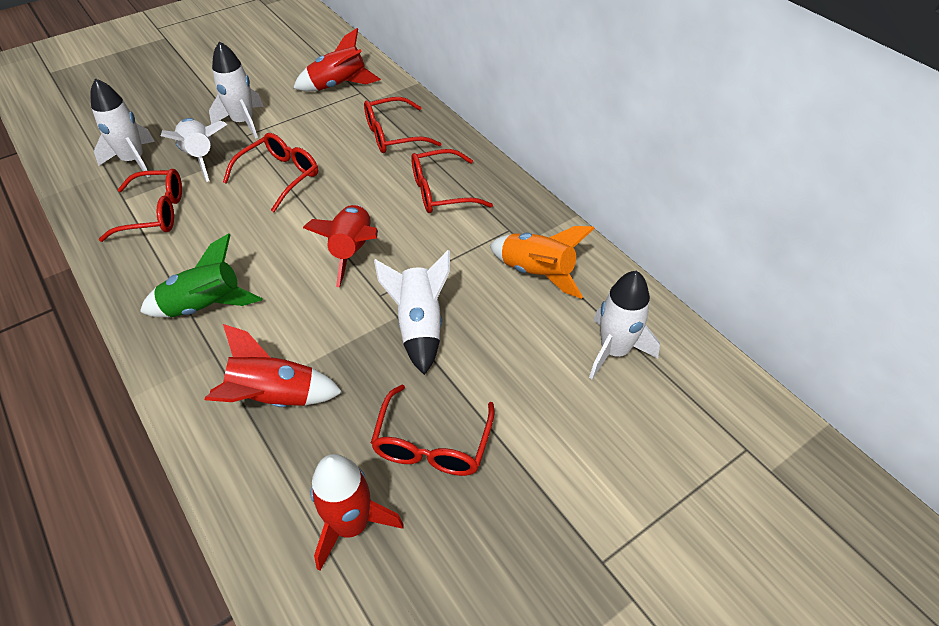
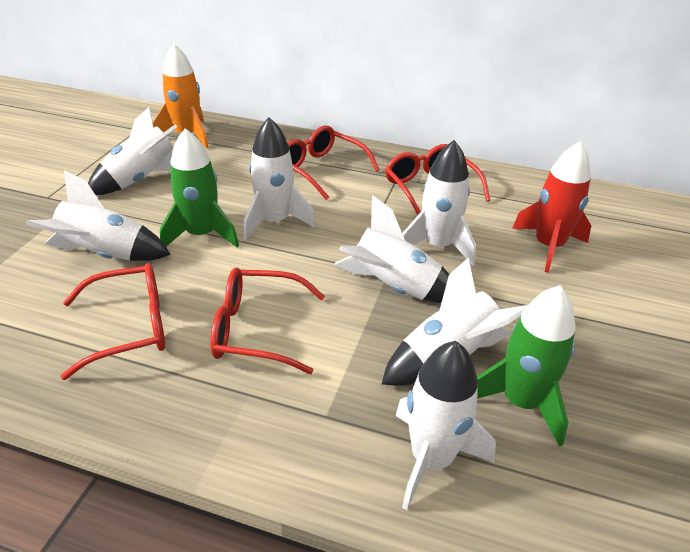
green rocket: [140,233,262,317] = 1 -> [160,128,239,247] [477,285,576,447] = 2
red glasses: [99,169,182,242] [223,133,318,212] [364,97,441,153] [371,385,495,476] [411,149,493,213] = 5 -> [60,263,165,380] [210,268,325,374] [287,125,380,200] [385,144,490,215] = 4
red rocket: [205,324,342,407] [293,28,381,91] [303,205,378,287] [310,454,404,571] = 4 -> [512,141,591,273] = 1
white rocket: [90,78,155,177] [161,118,227,182] [209,41,264,139] [374,250,450,375] [589,271,660,379] = 5 -> [26,170,171,261] [88,107,177,195] [243,117,316,240] [334,195,449,303] [382,258,528,386] [396,341,496,510] [402,140,476,266] = 7

